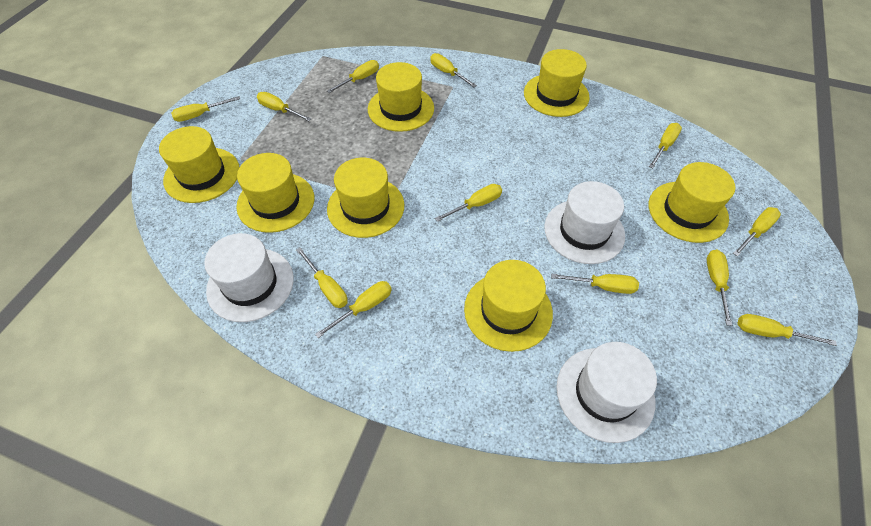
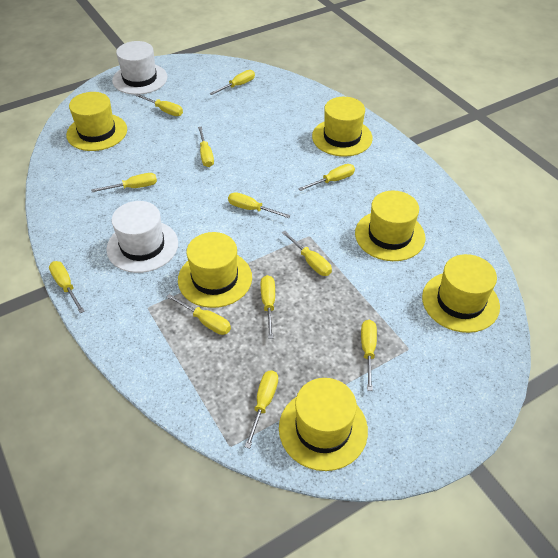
white hat: [204,233,294,322] [544,181,625,264] [557,342,657,443] = 3 -> [106,201,178,273] [112,41,168,95] = 2
yellow hat: [159,126,239,203] [236,153,314,233] [327,158,404,238] [368,62,434,132] [464,260,553,352] [524,49,590,117] [649,162,735,243] = 7 -> [66,92,127,151] [178,232,252,308] [279,378,368,471] [312,97,373,157] [355,190,425,261] [422,254,500,333] = 6

